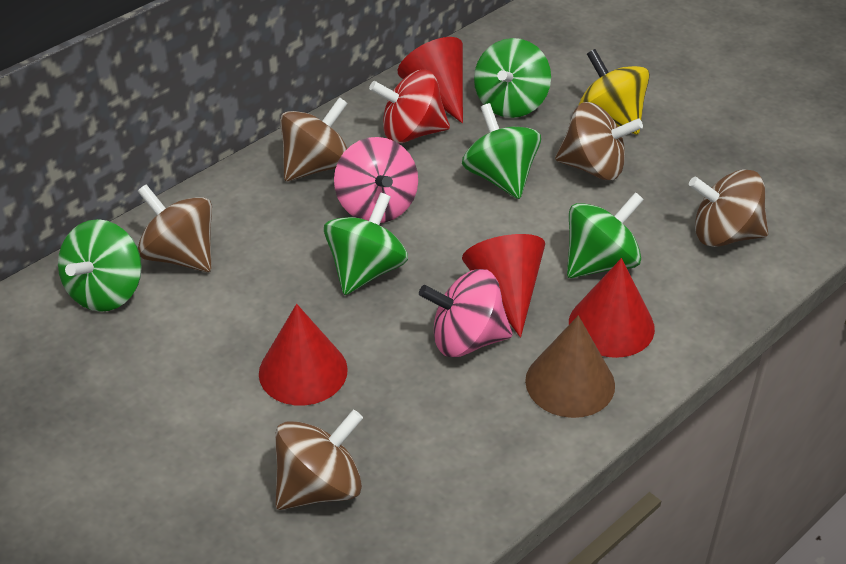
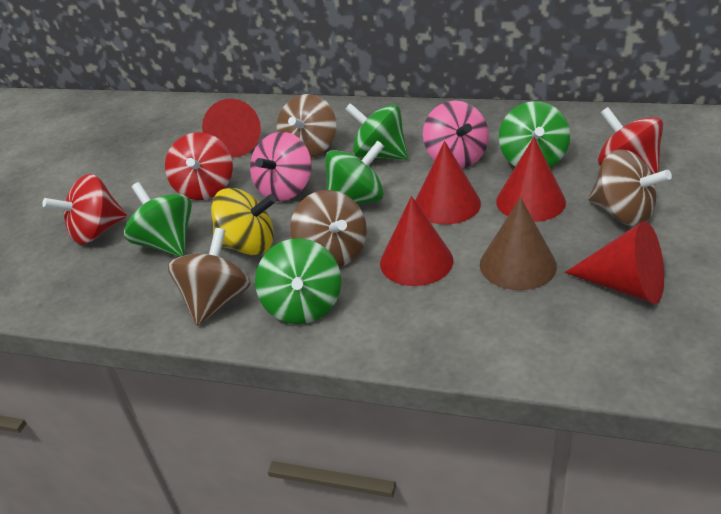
brown spinning top: [138,184,212,272] [275,410,363,510] [280,97,348,181] [555,102,643,180] [689,169,768,247] = 5 -> [168,228,251,326] [276,94,336,158] [290,190,367,267] [588,149,672,226] = 4
red cone: [259,304,348,406] [398,37,463,123] [462,234,545,338] [569,258,655,358] = 4 -> [202,99,261,158] [380,196,453,286] [415,141,481,224] [496,137,566,222] [565,221,664,304] = 5
red spinning top: [369,70,450,143] = 1 -> [42,174,127,245] [165,132,233,200] [597,107,663,174] = 3

